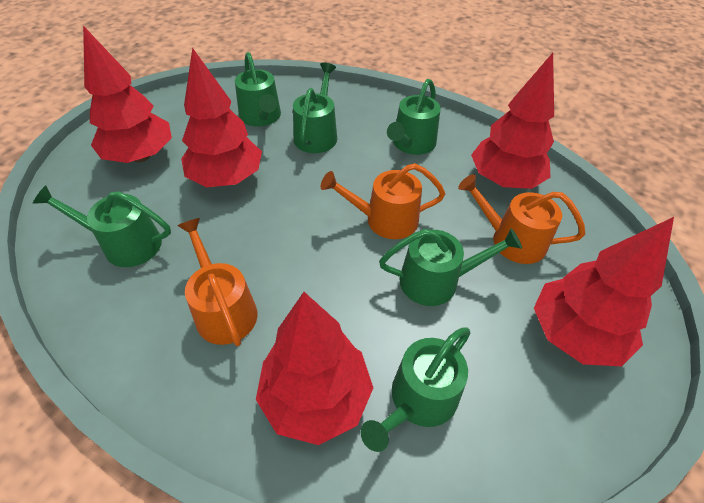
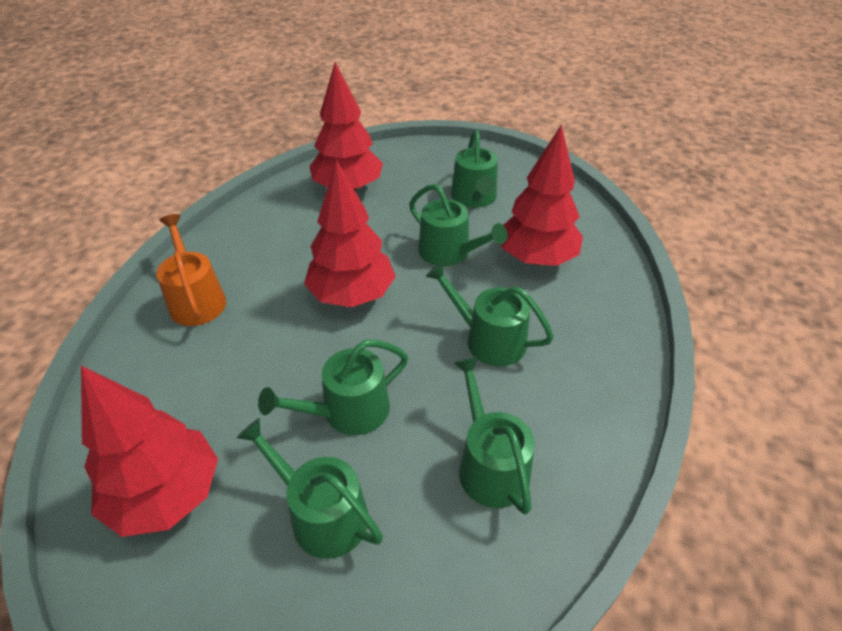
orange watering can: [177,218,258,346] [320,163,445,239] [458,174,585,264] = 3 -> [156,214,226,326] = 1
red tree: [83,26,172,163] [181,47,262,187] [256,292,373,445] [471,53,554,189] [534,217,674,366] = 5 -> [81,366,218,537] [304,159,396,307] [309,62,383,191] [501,125,583,266] = 4

